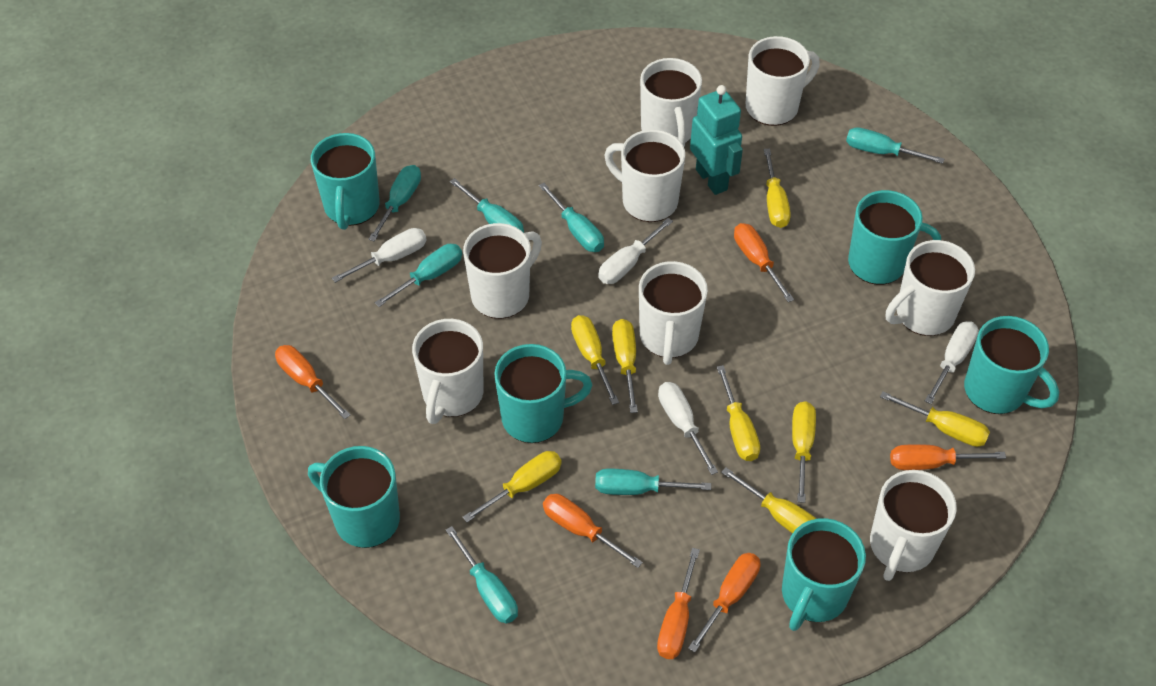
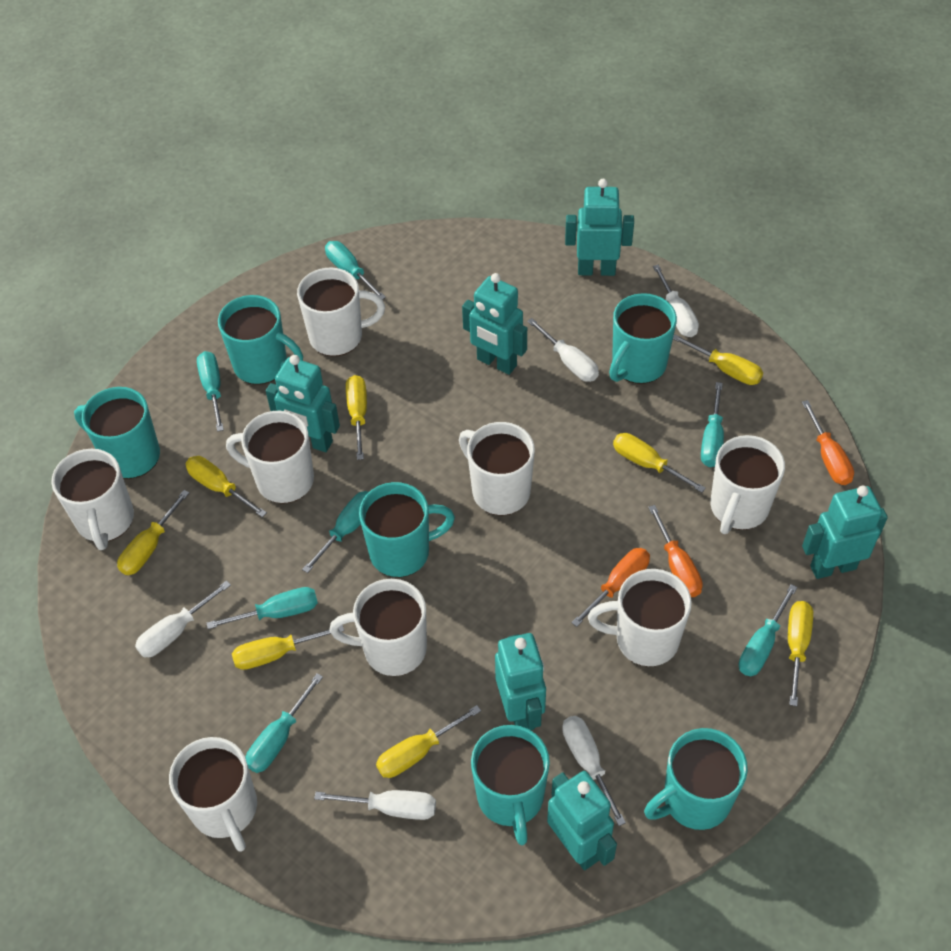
orange screwdriver: [275,345,350,419] [543,494,643,568] [657,548,700,659] [688,553,760,652] [734,223,794,302] [890,444,1006,470] = 6 -> [571,548,650,627] [648,505,703,597] [802,400,854,485] = 3
turquoise robot: [690,85,743,195] = 1 -> [266,355,340,452] [462,273,527,375] [495,633,546,730] [547,771,617,870] [565,179,634,276] [802,486,888,579] = 6
white screwdriver: [332,228,426,283] [598,218,673,284] [658,382,718,475] [925,321,979,404] = 4 -> [135,580,231,658] [314,790,436,820] [527,318,599,382] [562,716,626,826] [653,265,699,337] = 5

